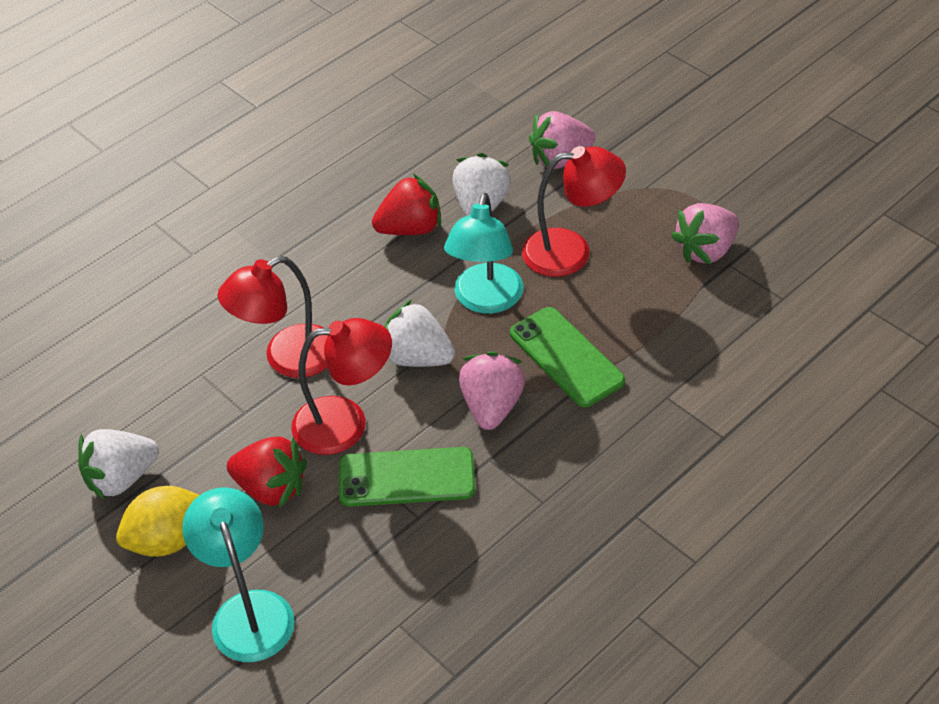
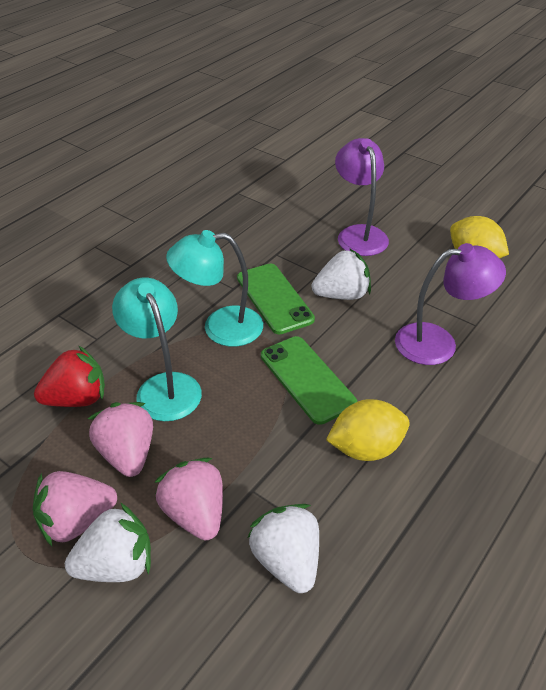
purple lamp: none = 0 -> [335,138,389,256] [395,243,506,365] = 2
red lamp: [217,256,328,378] [291,318,392,455] [522,146,626,277] = 3 -> none = 0
red strawberry: [227,436,307,508] [372,174,441,235] = 2 -> [34,345,105,407] = 1
yellow lemon: [116,486,200,557] = 1 -> [326,399,410,461] [450,216,509,258] = 2

